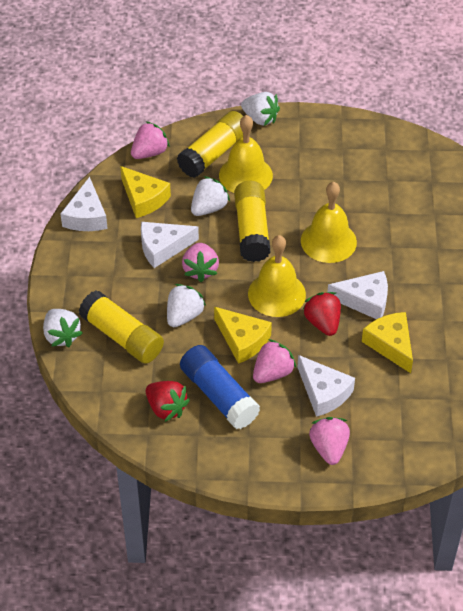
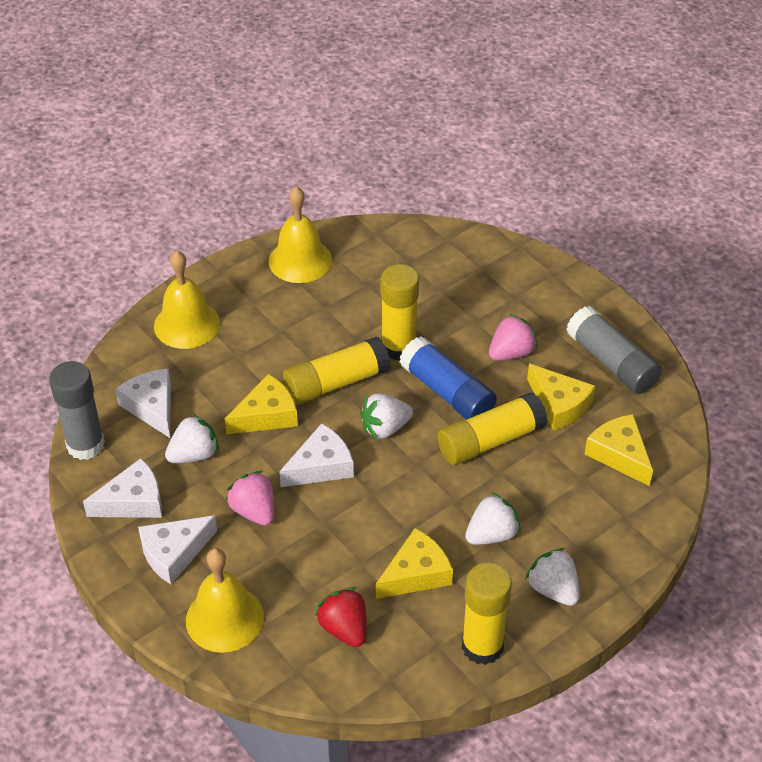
grey glue stick: none = 0 -> [49,361,105,460] [566,306,662,394] = 2
pink strawberry: [131,121,170,159] [182,243,219,282] [253,339,296,383] [309,417,350,465] = 4 -> [225,471,274,526] [489,314,538,361] = 2
red strawberry: [146,381,190,422] [302,292,341,336] = 2 -> [315,587,367,647] = 1
yellow cheese: [120,166,171,218] [214,307,272,364] [362,312,413,373] = 3 -> [225,374,298,434] [376,528,453,599] [527,364,595,431] [585,414,653,486] = 4
yellow glue stick: [79,290,164,364] [177,111,243,178] [234,181,271,262] = 3 -> [283,337,391,404] [381,264,419,360] [437,392,548,465] [462,563,512,665] = 4

